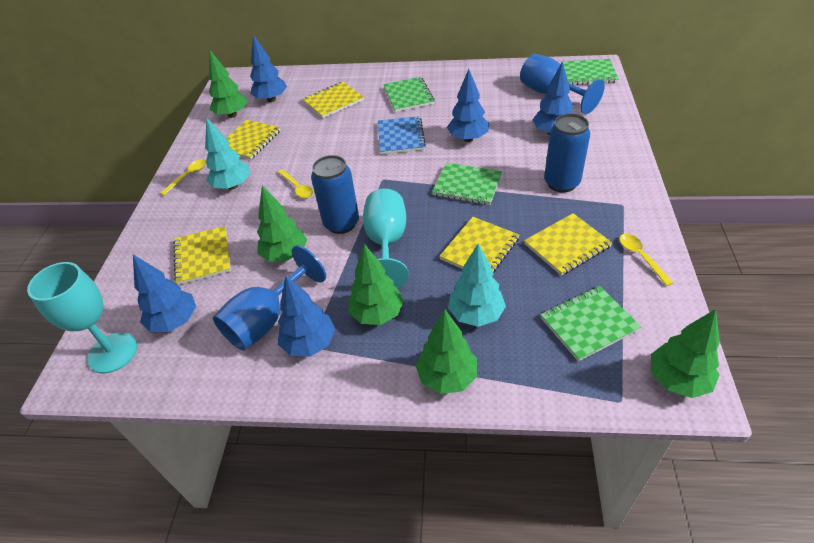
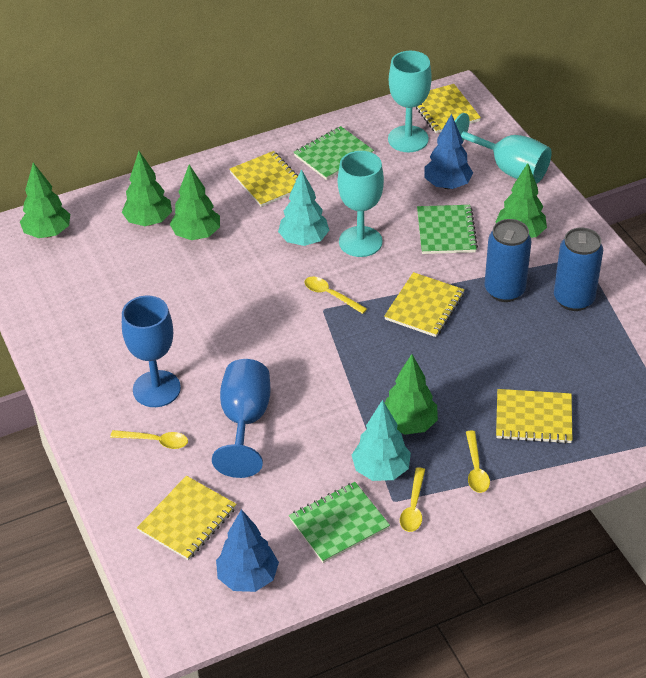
blue notebook: [378,116,426,154] = 1 -> none = 0
blue tree: [133,255,196,332] [250,35,287,102] [278,276,335,357] [447,69,489,142] [532,61,574,135] = 5 -> [216,509,279,592] [424,114,473,189] = 2
green notebook: [383,77,435,112] [432,163,502,205] [540,286,641,362] [563,59,619,85] = 4 -> [289,482,390,563] [294,126,374,180] [417,205,478,254] = 3
turquoise goblet: [27,262,137,373] [363,189,409,288] = 2 -> [338,151,384,257] [388,51,432,152] [455,113,552,184] = 3
yellow spoon: [160,159,206,196] [278,169,313,199] [619,234,674,286] = 3 -> [110,430,188,449] [304,277,367,314] [400,467,425,532] [466,431,490,493] = 4

